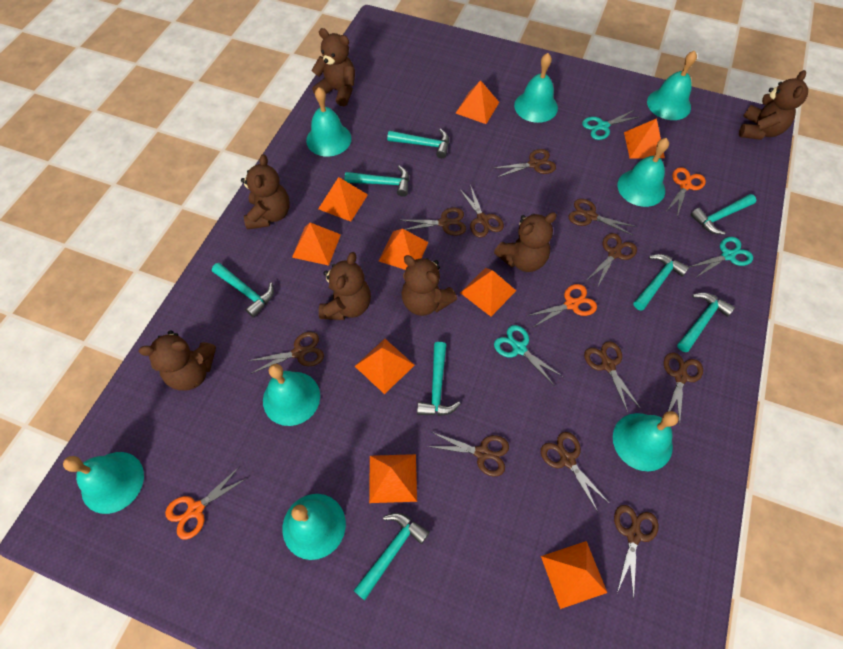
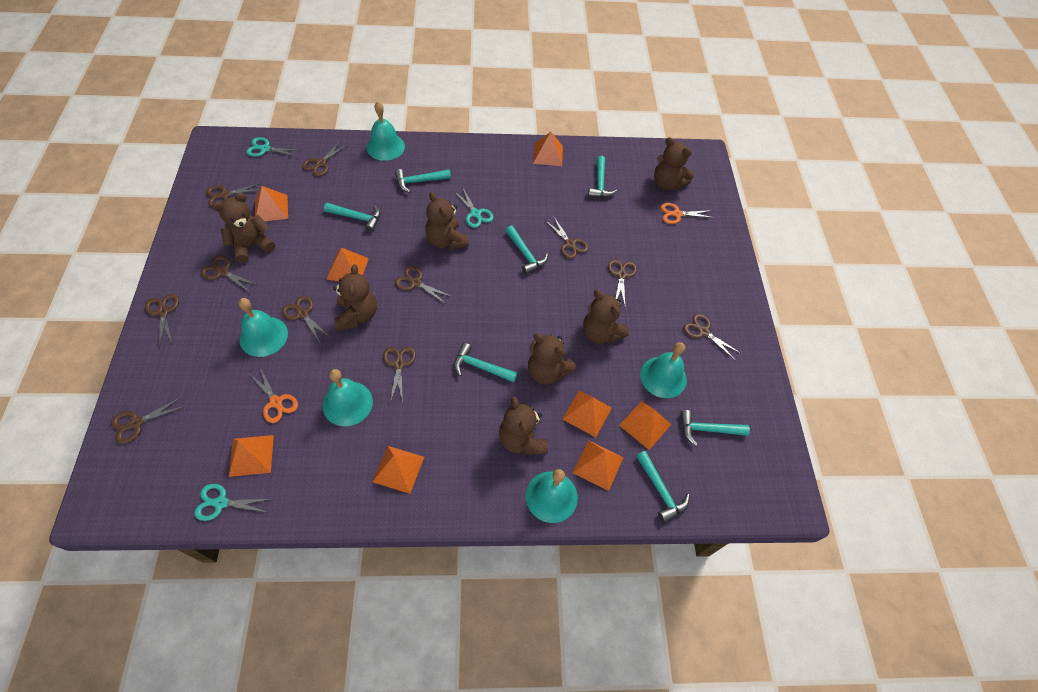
orange pyramid: [292,223,341,266] [318,177,368,222] [355,339,415,394] [369,454,417,503] [379,229,429,270] [456,80,499,124] [460,268,516,317] [541,541,607,609] [624,118,665,158] = 9 -> [229,435,274,477] [255,186,288,221] [326,247,369,281] [372,446,424,494] [533,132,563,166] [562,390,612,437] [573,440,624,491] [619,401,671,450] = 8
orange scissors: [165,466,247,539] [527,284,597,327] [667,167,706,217] = 3 -> [250,368,298,423] [661,203,715,224] = 2
turquoise bell: [63,452,144,514] [263,364,320,426] [282,494,346,560] [306,87,351,157] [514,53,558,123] [613,411,679,471] [617,138,669,207] [647,50,697,120] = 8 -> [239,298,288,357] [323,369,373,426] [366,102,405,161] [526,469,578,523] [640,342,687,398] = 5
turquoise hammer: [212,263,274,318] [344,166,409,197] [353,513,430,600] [387,129,449,158] [417,342,461,416] [633,254,689,311] [677,293,735,352] [690,194,756,235] = 8 -> [324,203,380,232] [395,169,451,193] [454,343,518,383] [505,226,548,274] [588,156,617,198] [636,451,689,523] [680,410,750,446] = 7

